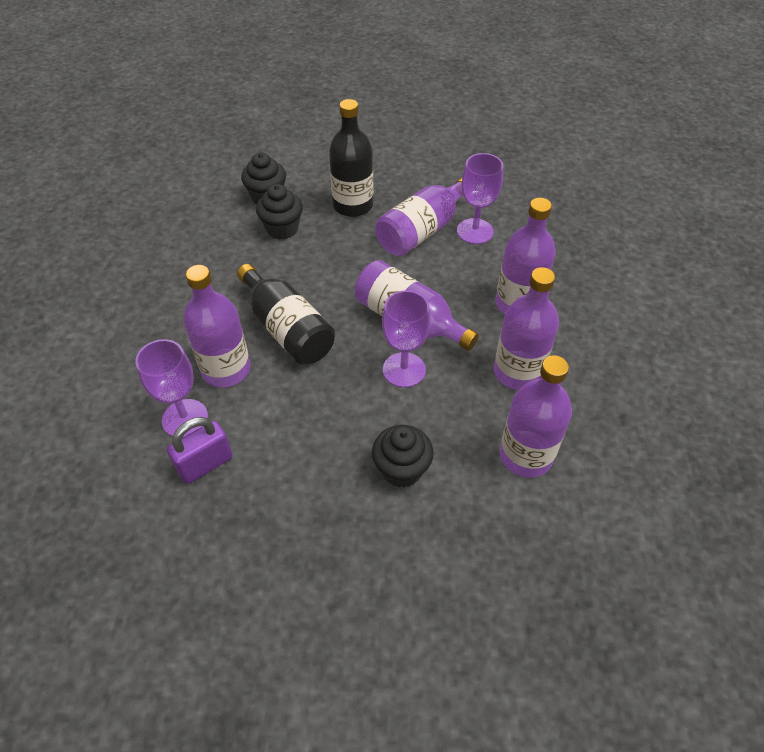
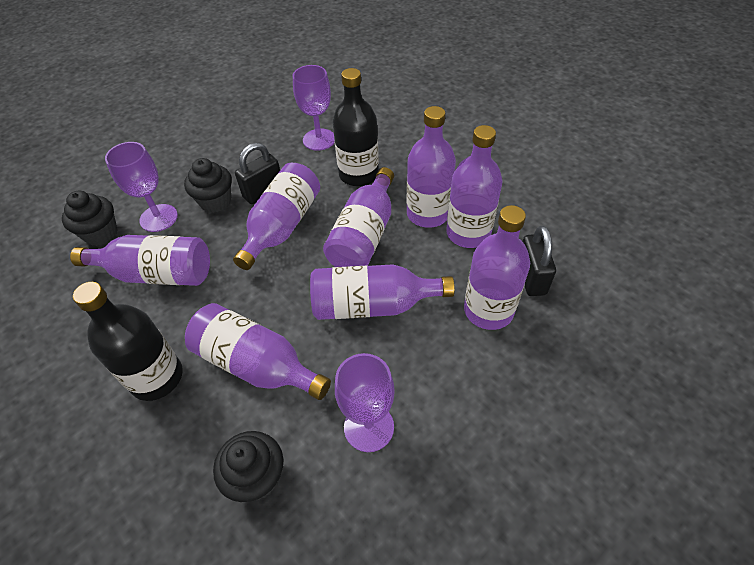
black padlock: none = 0 -> [235,143,280,204] [522,226,556,296] = 2
purple bottle: [183,265,251,388] [355,260,479,351] [376,178,463,256] [494,267,559,390] [496,198,556,314] [499,356,572,478] = 6 -> [70,235,210,286] [185,303,331,400] [233,163,320,270] [310,264,455,320] [323,167,394,267] [407,106,456,228] [446,125,503,248] [464,205,530,330] = 8
purple padlock: [167,417,233,484] = 1 -> none = 0

